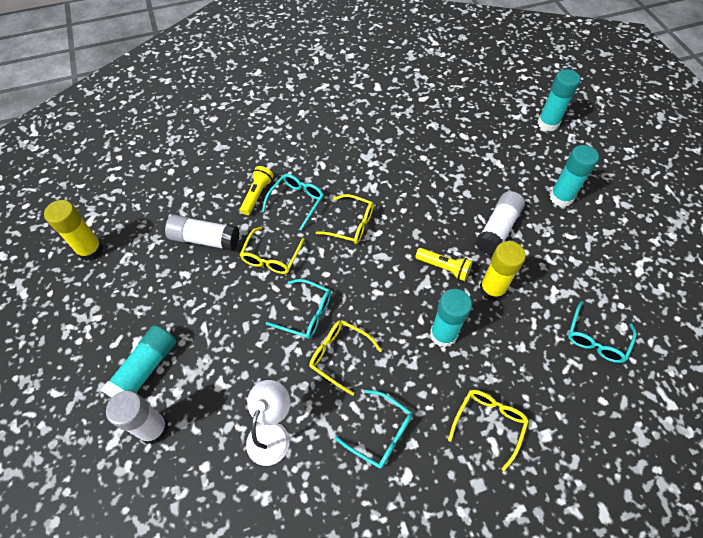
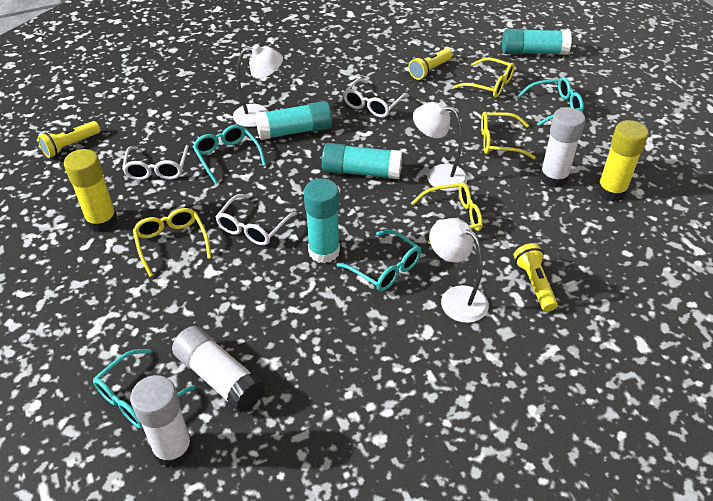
white glasses: none = 0 -> [122,145,189,180] [215,194,297,246] [343,78,409,118] = 3
white lamp: [246,380,290,466] = 1 -> [233,44,283,127] [413,102,468,191] [429,218,489,323] = 3
yellow flashlight: [240,166,274,215] [416,248,473,281] = 2 -> [38,121,100,158] [408,48,453,80] [514,243,558,312] = 3

